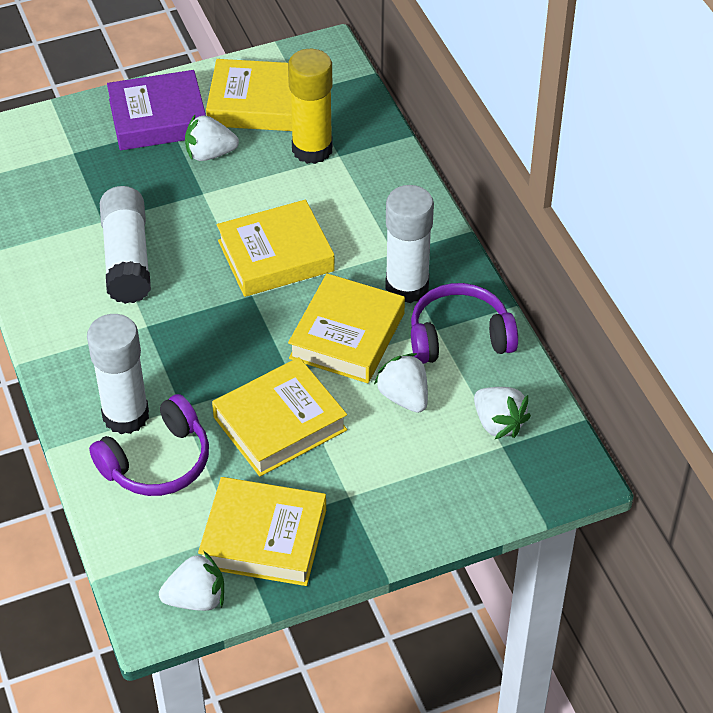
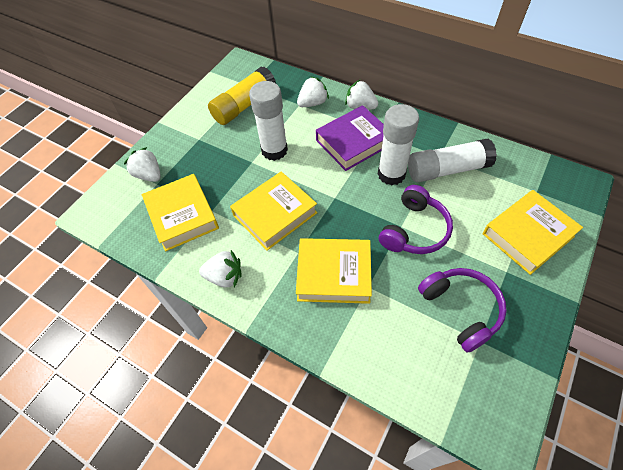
yellow book: [198,477,326,586] [206,59,292,131] [212,357,347,477] [217,200,335,297] [288,273,405,383] = 5 -> [142,174,219,251] [230,171,317,251] [296,238,372,304] [483,190,583,275] = 4

